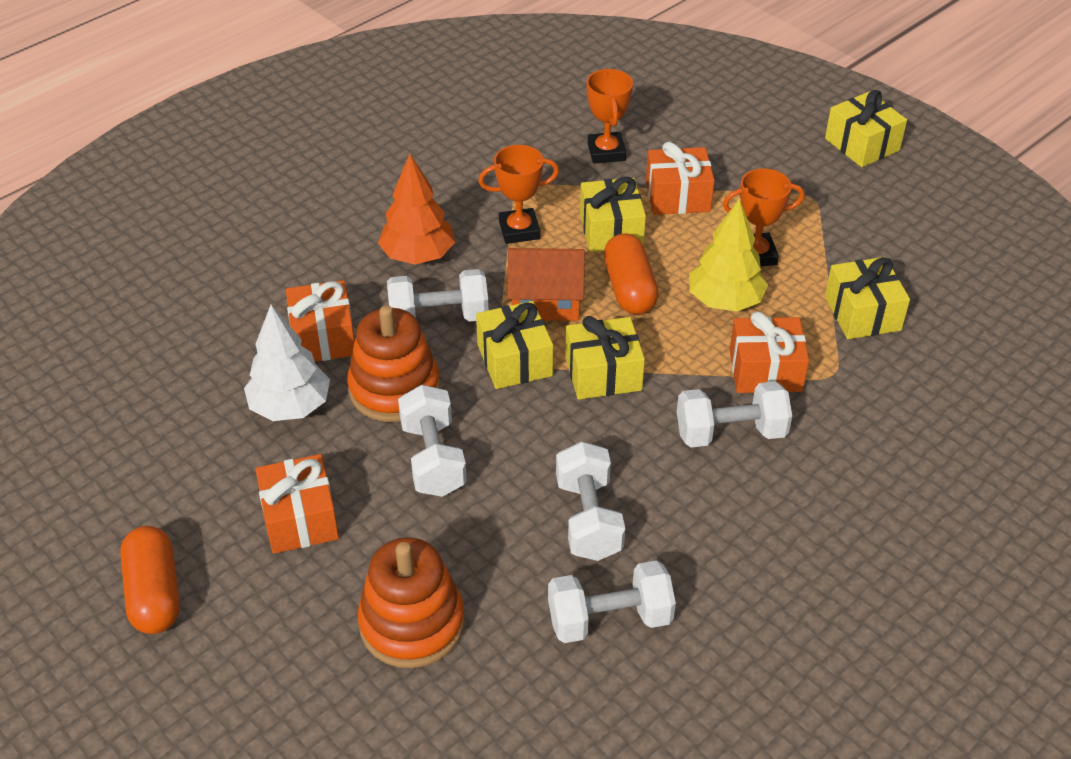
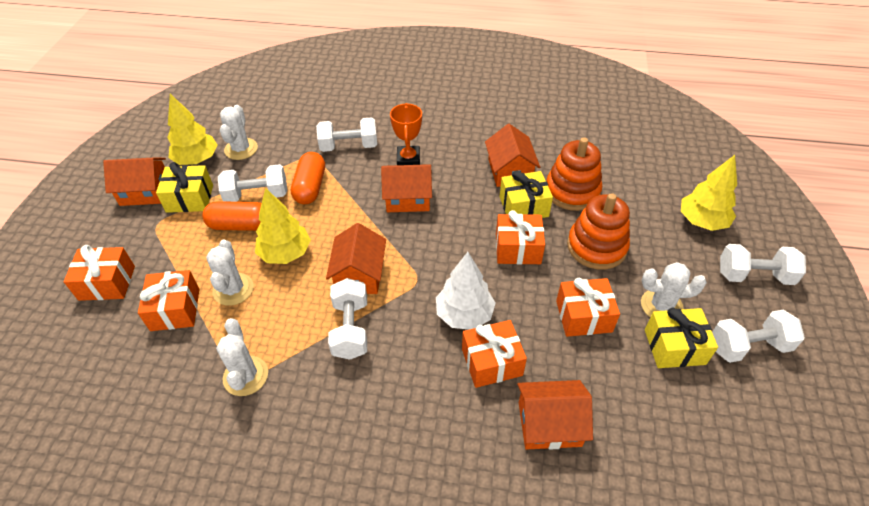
orange gift: [256,454,339,554] [286,280,355,362] [646,142,715,215] [730,312,809,393] = 4 -> [64,245,135,301] [138,270,200,331] [462,320,527,388] [496,210,545,265] [556,278,620,337] = 5
orange house: [507,248,585,321] = 1 -> [103,158,166,206] [326,223,386,294] [381,164,432,212] [485,124,540,187] [517,380,593,450] = 5
orange tree: [378,154,455,265] = 1 -> none = 0
orange trophy: [478,145,559,244] [586,69,633,164] [723,169,805,267] = 3 -> [390,103,422,165] = 1
white cactus: none = 0 -> [206,239,254,306] [216,318,268,396] [220,105,258,160] [641,262,707,317] = 4
yellow gift: [476,301,553,389] [565,316,645,400] [580,177,646,252] [825,90,907,167] [825,257,910,339] = 5 -> [156,162,213,213] [500,171,553,218] [645,307,718,368] = 3
yellow tree: [689,199,768,312] = 1 -> [167,94,218,165] [255,188,311,264] [681,155,737,231] = 3

